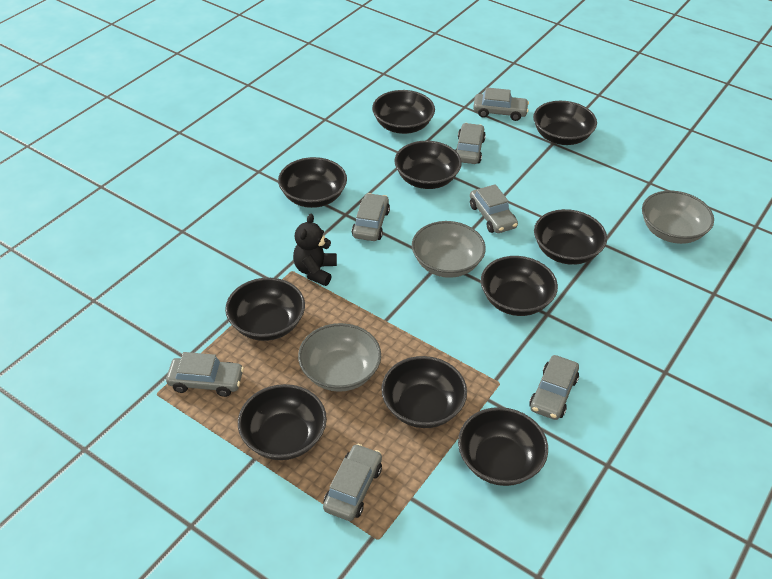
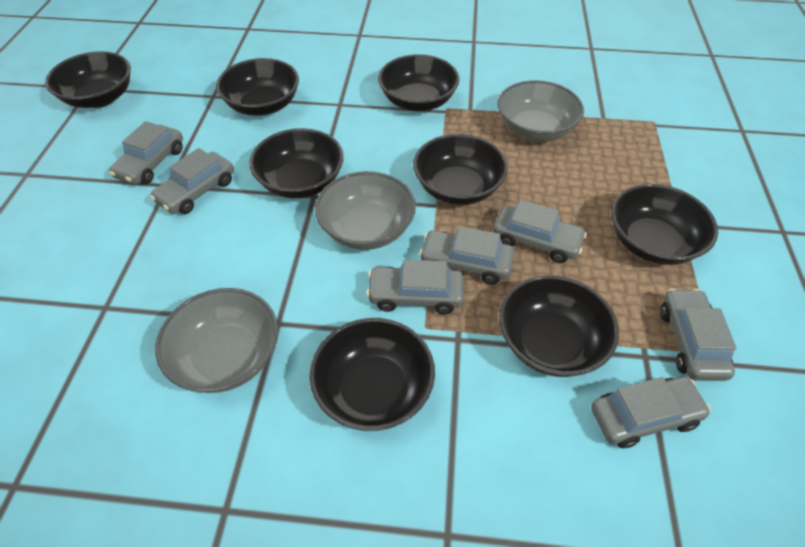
black bowl: [225,278,305,341] [238,384,327,460] [278,157,347,208] [372,90,435,134] [381,356,467,428] [394,141,462,189] [458,407,548,486] [481,256,558,316] [533,101,597,145] [534,209,607,265] = 10 -> [45,51,131,108] [216,58,299,116] [249,128,344,198] [309,318,435,431] [378,54,460,111] [413,134,508,205] [499,275,619,377] [611,184,718,265] = 8
black teddy bear: [293,214,337,286] = 1 -> none = 0

